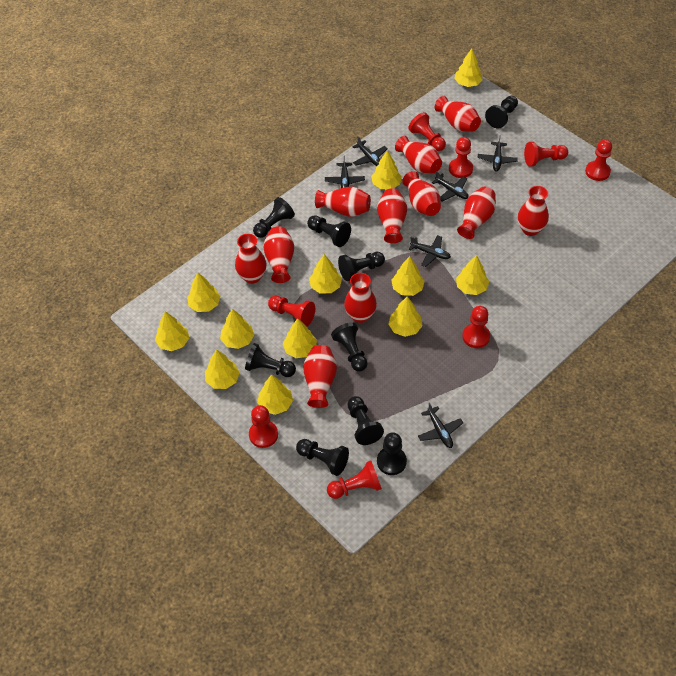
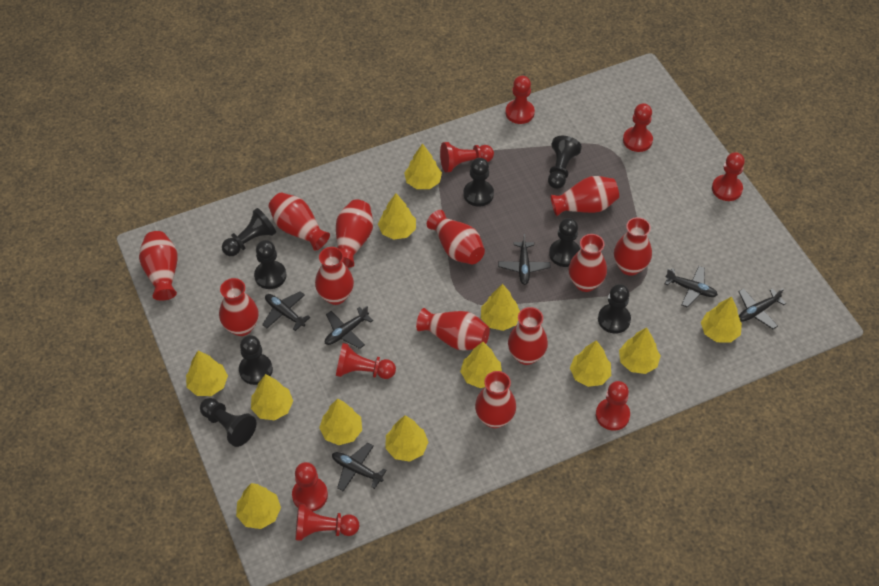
black pawn: [245,343,296,377] [253,197,295,238] [296,439,349,476] [307,215,351,247] [331,322,368,371] [338,252,385,281] [348,396,384,445] [377,432,407,475] [485,96,518,128] = 9 -> [200,398,257,447] [222,208,276,256] [239,335,273,385] [254,240,286,289] [463,158,494,207] [548,136,582,189] [549,218,580,267] [598,284,631,334] = 8
red vase: [235,234,267,284] [263,226,294,283] [303,345,337,408] [315,187,371,217] [344,273,377,323] [377,188,407,243] [395,136,442,173] [402,171,441,216] [435,96,481,132] [457,187,496,239] [518,186,549,236] = 11 -> [139,231,178,301] [219,278,259,336] [269,192,330,251] [315,247,354,305] [336,199,373,268] [416,308,490,351] [427,210,485,264] [475,371,516,428] [508,307,548,365] [550,176,619,217] [568,234,607,292] [614,217,652,276] = 12

